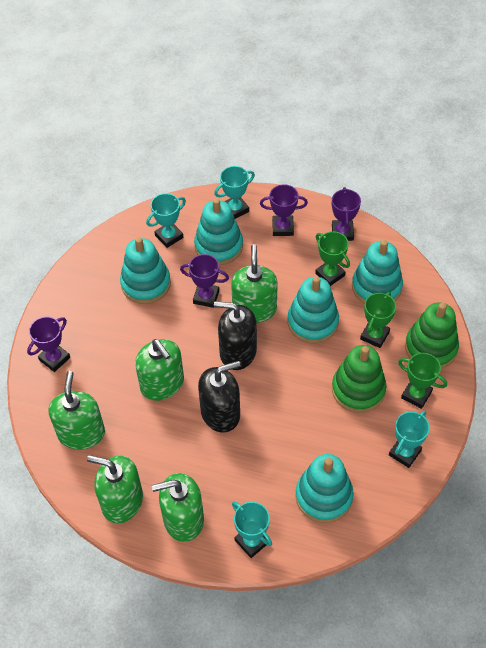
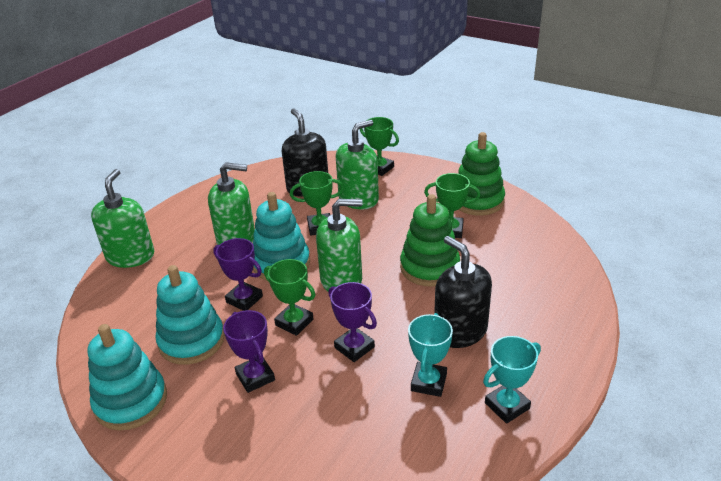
green soap dispenser: [49,371,105,450] [87,455,143,523] [135,339,184,401] [152,473,204,542] [231,244,278,323] = 5 -> [91,169,154,268] [208,162,255,245] [316,199,362,292] [336,120,379,210] = 4
green trophy: [315,231,350,286] [360,292,396,348] [398,353,447,409] = 3 -> [264,259,315,336] [290,171,344,236] [360,117,399,176] [424,173,480,238] = 4
purple trophy: [27,316,70,372] [180,254,229,308] [260,184,308,236] [332,187,361,241] = 4 -> [213,238,263,311] [223,310,275,393] [328,282,377,362] = 3
turquoise stacking toy: [120,237,171,304] [194,198,243,265] [288,276,339,343] [295,454,354,523] [352,240,403,304] = 5 -> [88,324,167,430] [156,265,225,365] [253,192,310,281] = 3
turquoise trophy: [146,193,186,248] [214,166,255,219] [232,501,272,558] [389,411,430,468] = 4 -> [408,313,453,397] [483,336,541,424] = 2

